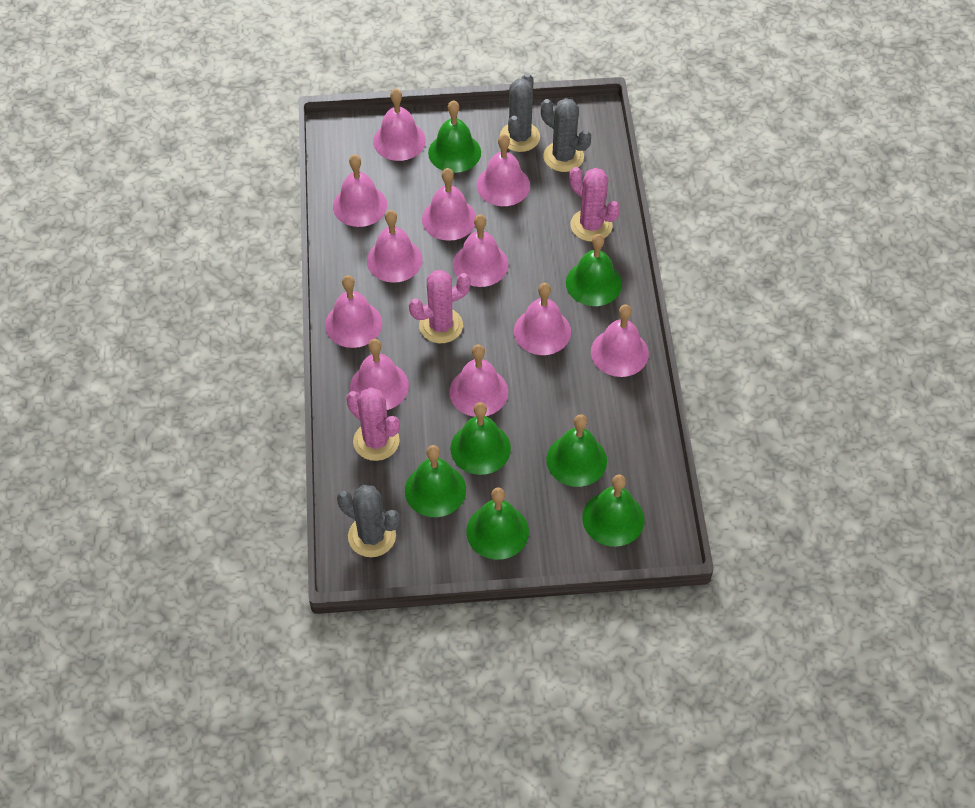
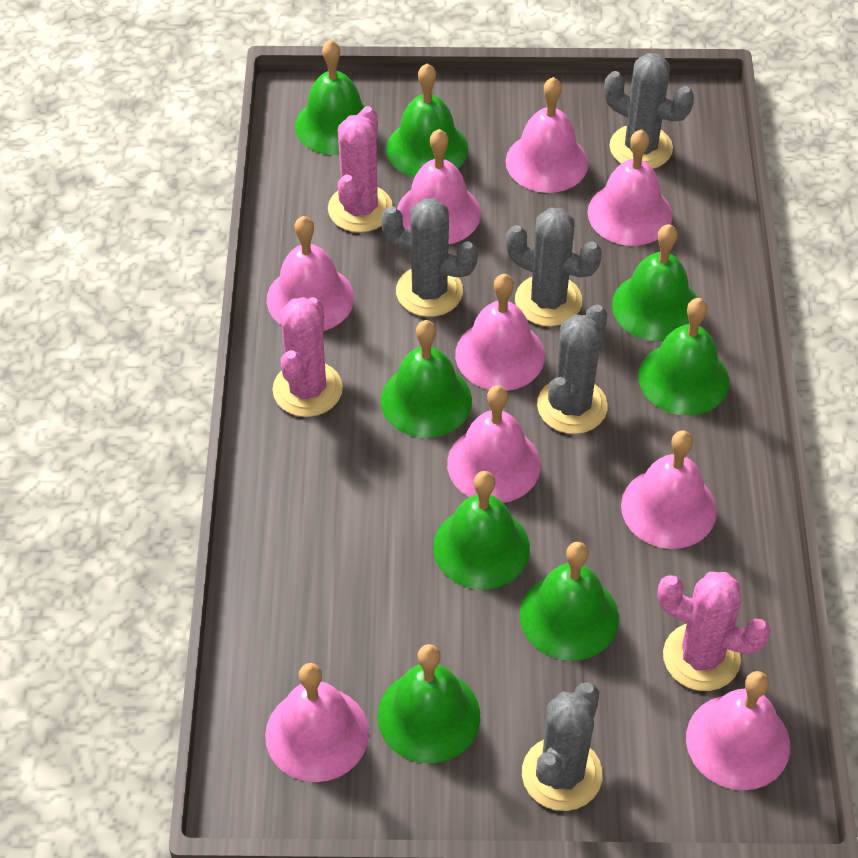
green bell: [405,445,466,517] [428,100,481,173] [450,402,511,475] [466,487,529,560] [547,414,607,487] [566,234,622,306] [582,474,645,547] = 7 -> [295,40,366,155] [378,644,480,763] [381,320,472,438] [386,64,468,178] [433,471,530,590] [520,542,619,661] [612,224,697,341] [638,298,729,416] = 8
grey cactus: [337,485,400,557] [500,73,540,152] [541,98,591,172] = 3 -> [381,198,478,317] [506,208,602,327] [522,682,602,811] [537,304,608,434] [604,53,694,169] = 5
pink bell: [325,275,382,348] [333,154,387,227] [350,339,409,410] [367,210,422,283] [373,88,426,161] [422,168,476,241] [449,345,508,417] [453,214,508,287] [476,134,530,206] [514,283,571,355] [591,304,649,377] = 11 -> [265,663,369,782] [267,216,354,331] [397,129,481,244] [447,385,541,503] [455,274,545,391] [506,77,588,193] [588,130,672,246] [621,430,717,549] [686,671,790,790] = 9

